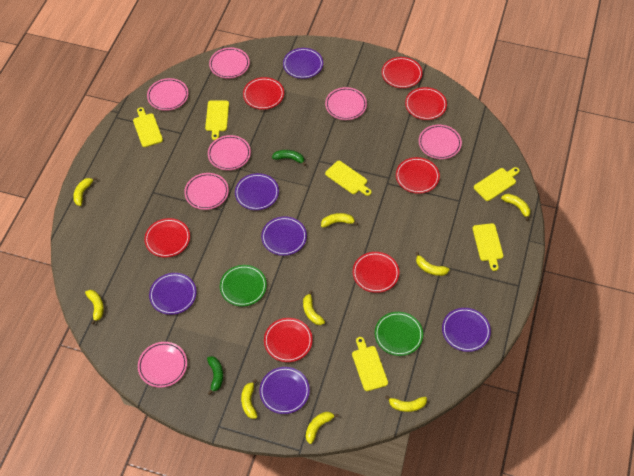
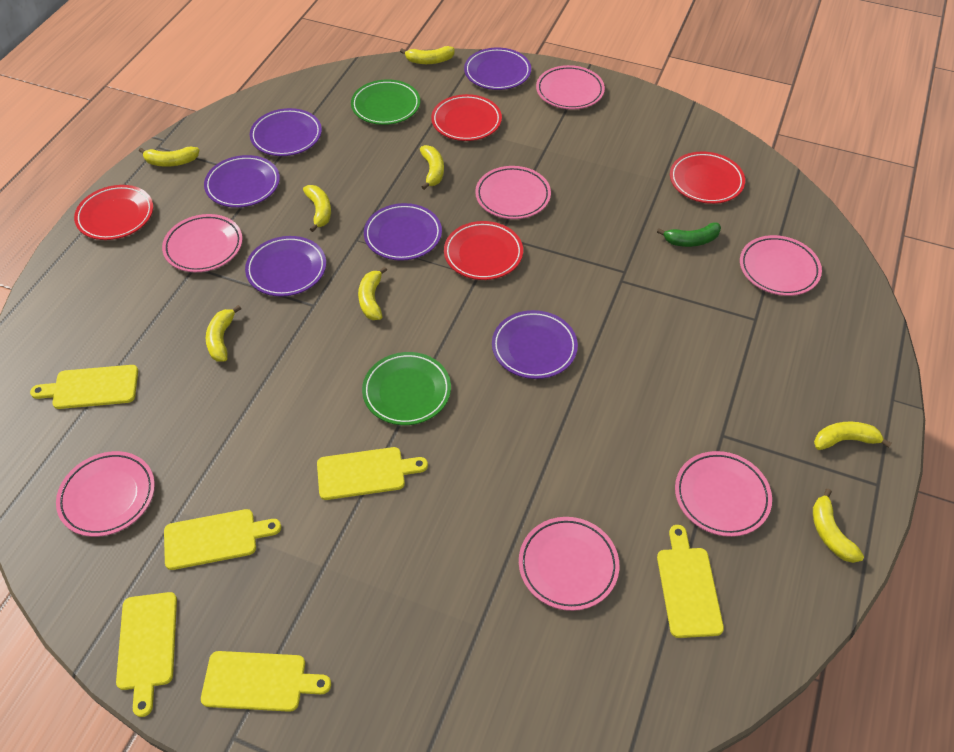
green banana: [207,356,223,395] [272,150,307,166] = 2 -> [657,222,721,247] = 1
red plate: [144,218,190,257] [243,77,284,110] [264,318,313,362] [353,252,399,293] [382,57,422,88] [396,157,440,194] [405,87,447,120] = 7 -> [74,185,153,240] [431,94,502,141] [444,221,523,280] [670,152,745,204] = 4
yellow banana: [73,177,97,206] [85,290,104,325] [241,379,258,419] [303,290,325,325] [306,412,339,444] [321,213,358,227] [385,395,427,412] [416,252,449,276] [501,194,530,221] = 9 -> [139,147,199,167] [206,305,241,362] [303,185,331,232] [358,266,387,320] [400,46,455,64] [420,145,444,190] [813,489,864,563] [814,422,892,450] = 8

